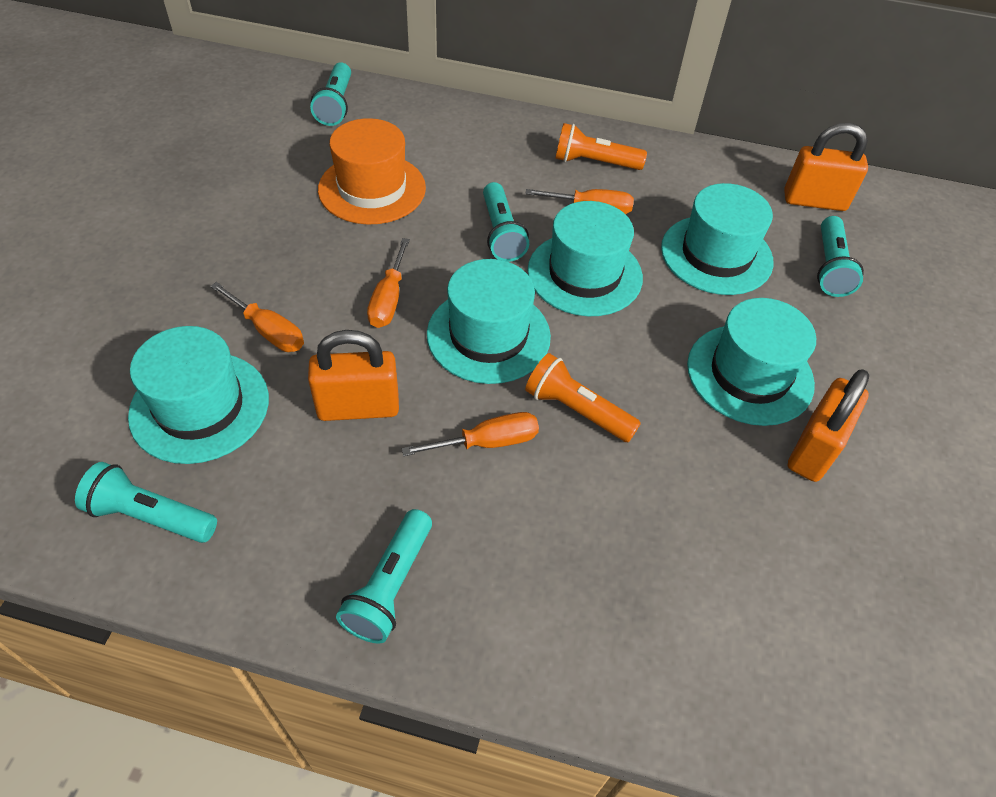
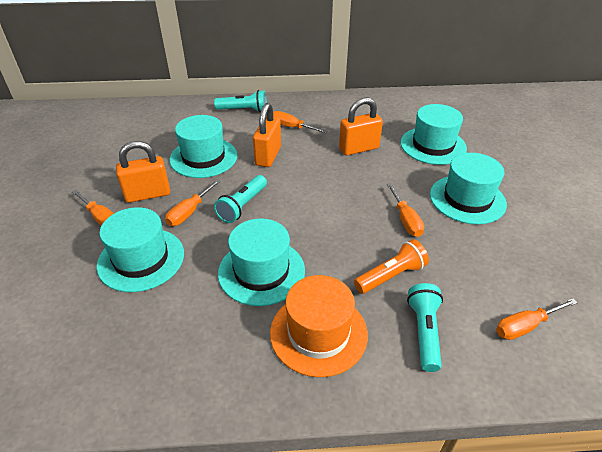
orange flashlight: [525,353,641,443] [555,123,647,170] = 2 -> [354,239,429,294] = 1
orange screwdriver: [210,282,304,352] [367,238,410,328] [402,412,539,456] [525,189,634,214] = 4 -> [72,190,114,226] [165,180,221,226] [273,111,327,133] [387,183,424,237] [496,298,578,340] = 5
turquoise flashlight: [75,462,217,543] [310,62,351,126] [336,509,432,644] [483,182,529,262] [817,216,864,297] = 5 -> [214,90,267,112] [214,175,267,223] [407,283,443,372] = 3

